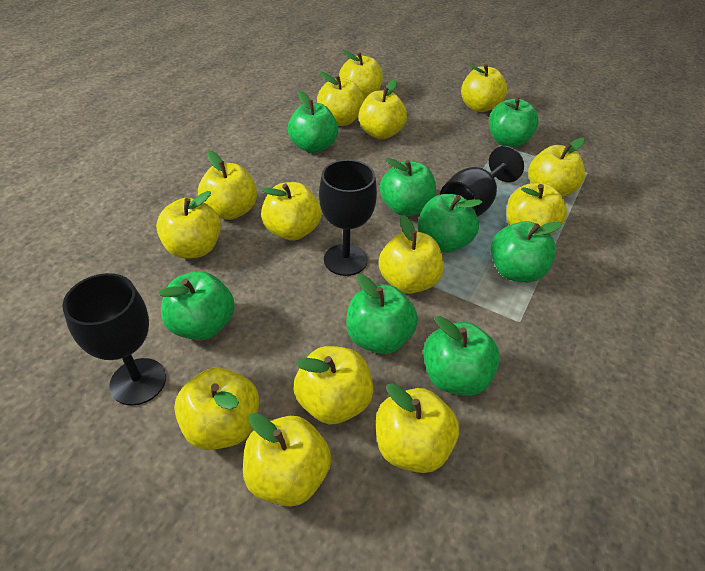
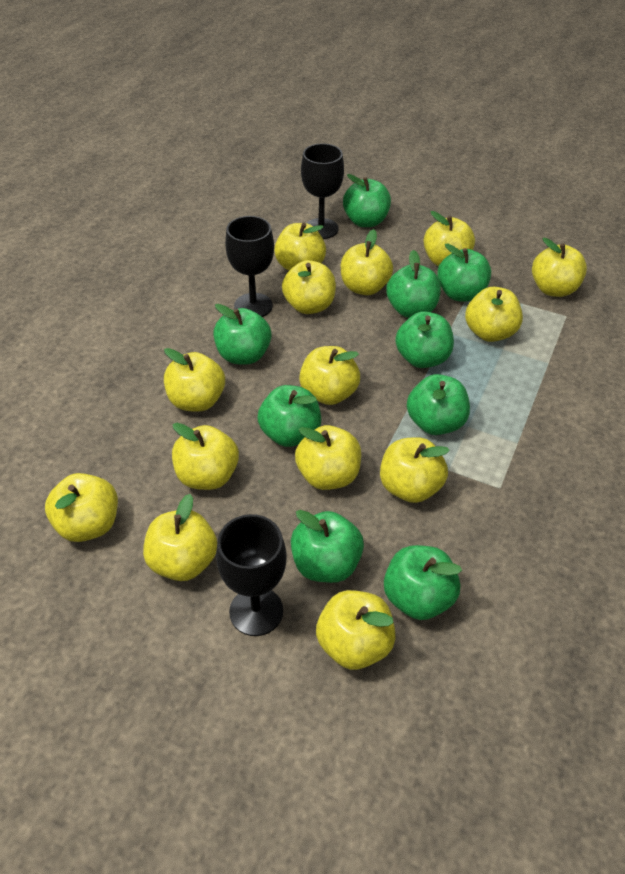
green apple: [158,271,235,340] [288,91,338,153] [347,274,418,354] [380,158,436,216] [418,194,482,253] [423,316,500,396] [489,97,539,148] [491,221,562,283] = 8 -> [213,304,272,365] [257,385,321,447] [291,510,364,583] [343,174,391,227] [384,545,462,620] [386,250,441,318] [395,311,454,368] [407,374,470,435] [437,244,491,302] = 9

